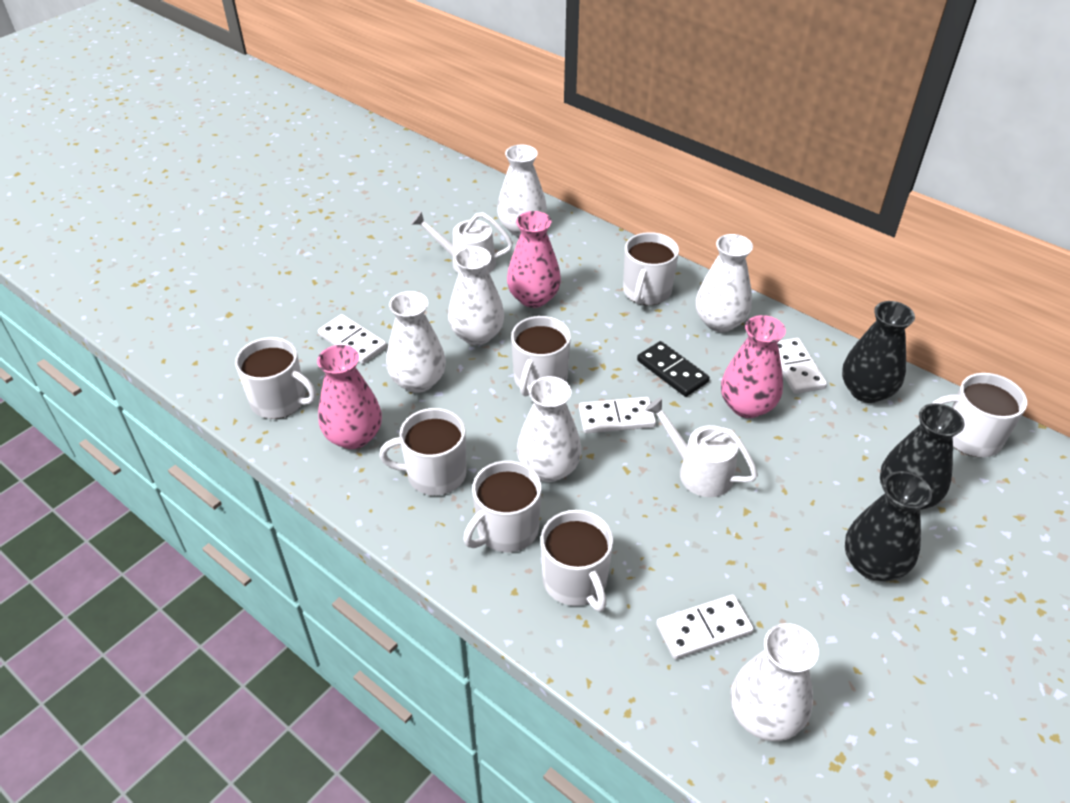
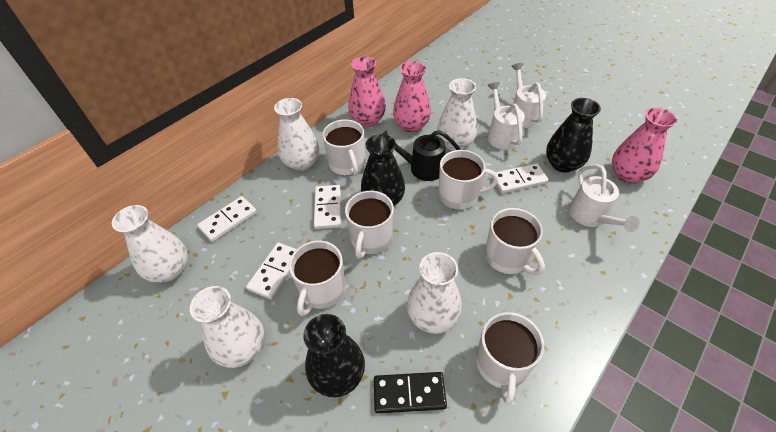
black watering can: none = 0 -> [382,130,461,181] = 1
white mug: [235,337,316,419] [379,408,467,495] [463,461,541,552] [511,316,571,396] [541,510,613,612] [623,232,679,305] [932,373,1027,457] = 7 -> [289,241,346,316] [322,119,365,176] [345,191,394,259] [438,150,498,210] [476,312,544,405] [485,208,545,275] = 6
white vase: [386,291,446,393] [448,246,504,345] [497,145,547,236] [517,376,581,482] [696,234,753,332] [730,623,819,741] = 6 -> [112,205,188,283] [190,286,264,368] [274,98,319,171] [407,252,462,334] [437,78,477,151] = 5
white watering can: [411,211,513,273] [645,397,758,497] = 2 -> [487,82,525,150] [512,63,546,128] [569,165,639,232] = 3

